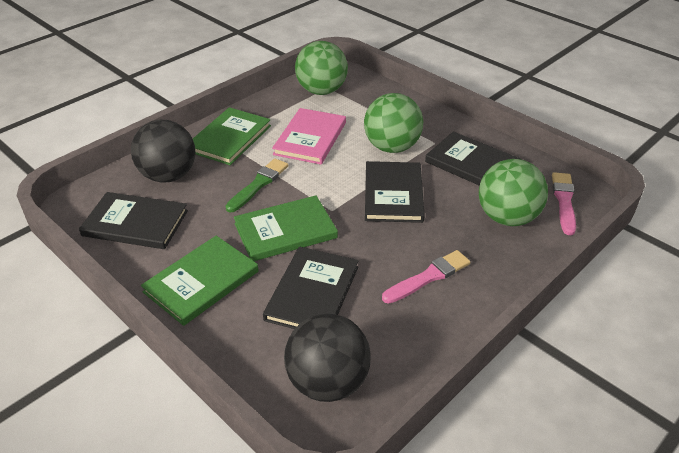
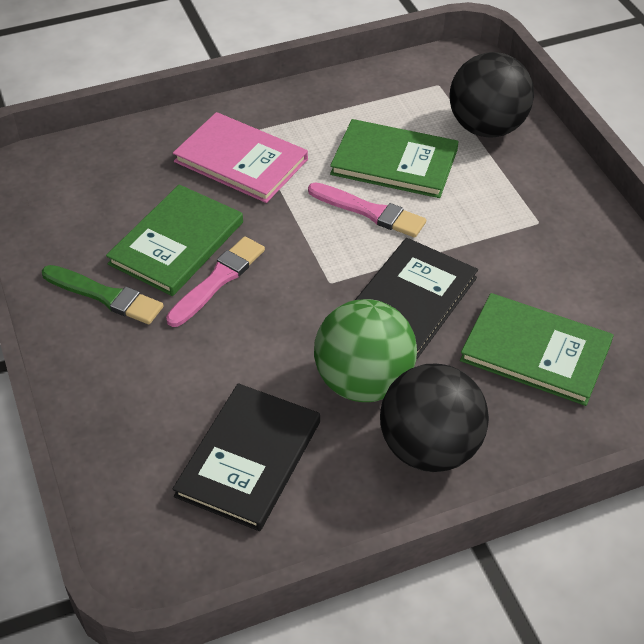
black book: [79,192,188,249] [263,247,359,329] [365,161,425,223] [425,131,522,186] = 4 -> [172,383,320,531] [355,238,478,359] = 2
green ball: [295,41,348,95] [364,93,423,153] [479,159,548,226] = 3 -> [314,299,417,402] = 1

